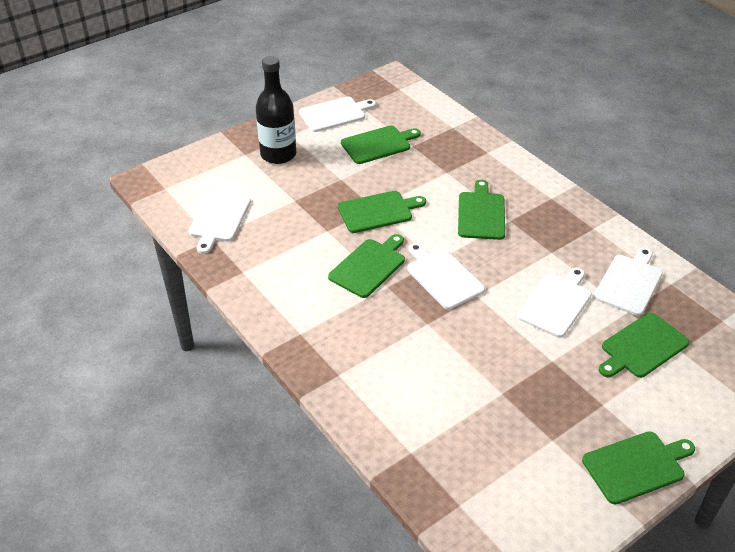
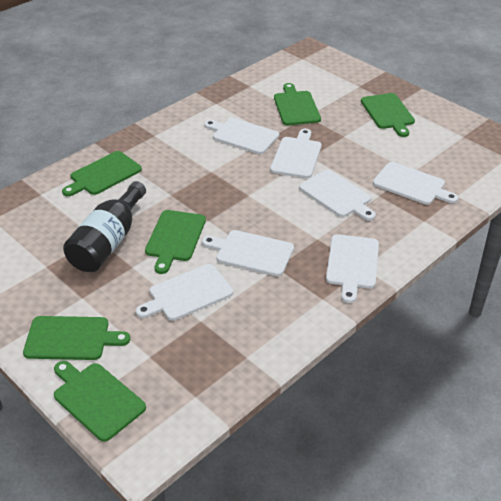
white cutting board: [188,192,251,254] [299,96,376,132] [407,243,485,310] [517,268,592,338] [594,247,663,316] = 5 -> [136,264,233,321] [202,230,294,276] [204,118,279,154] [270,129,322,178] [299,170,376,221] [326,234,379,303] [373,162,459,205] = 7

